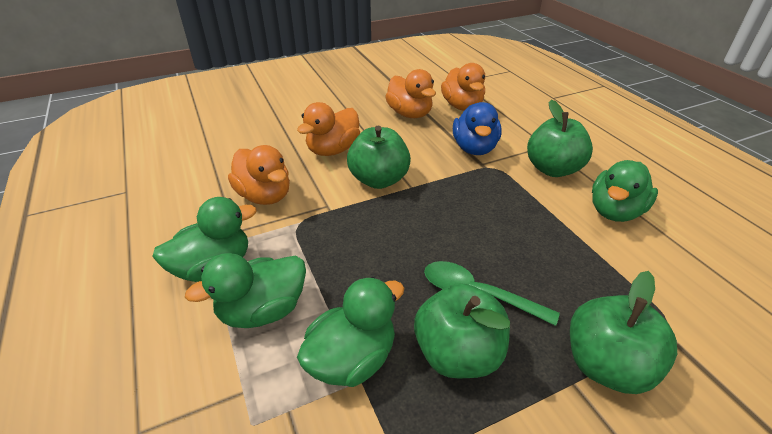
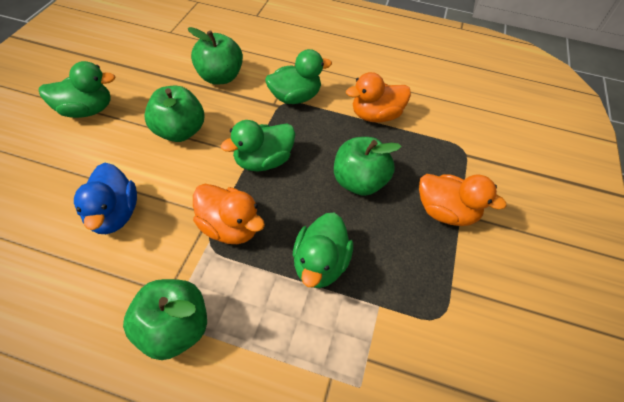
green spoon: [424,261,560,326] = 1 -> none = 0
orange duck: [228,145,290,205] [297,102,360,156] [385,69,436,118] [441,63,485,111] = 4 -> [193,184,265,244] [346,72,411,123] [419,174,507,226] = 3

